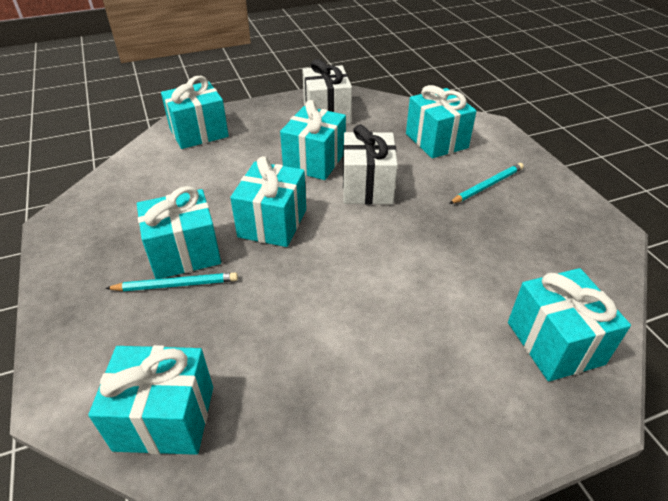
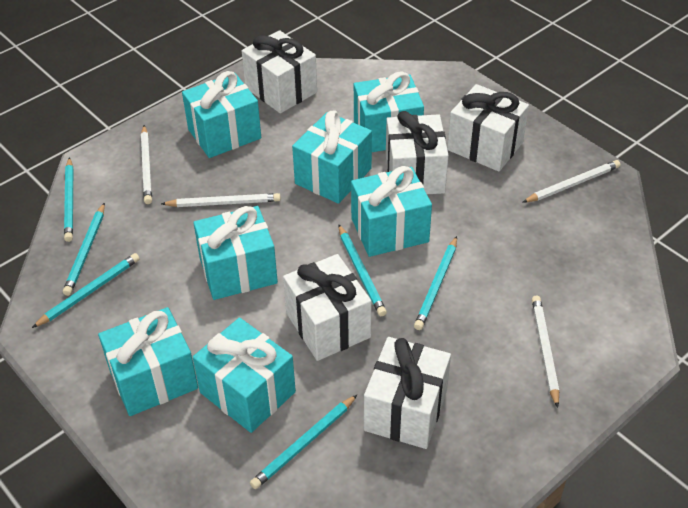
turquoise pencil: [105,272,238,291] [449,163,524,204] = 2 -> [32,253,140,328] [63,203,105,296] [64,157,73,242] [250,395,357,489] [338,224,387,316] [414,236,457,330] = 6
white gift: [302,59,352,124] [343,125,398,204] = 2 -> [242,30,317,113] [283,254,372,361] [364,337,451,449] [386,111,449,194] [447,84,529,172] = 5
white pencil: none = 0 -> [141,125,152,204] [161,193,281,207] [522,160,620,203] [532,295,559,408] = 4

